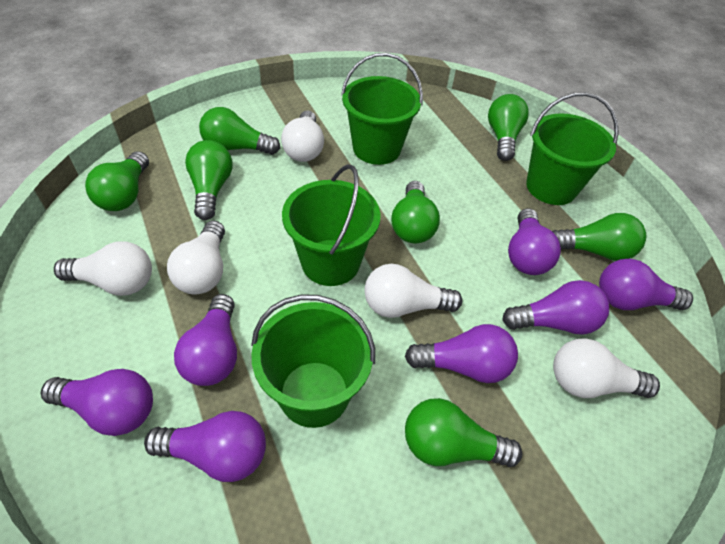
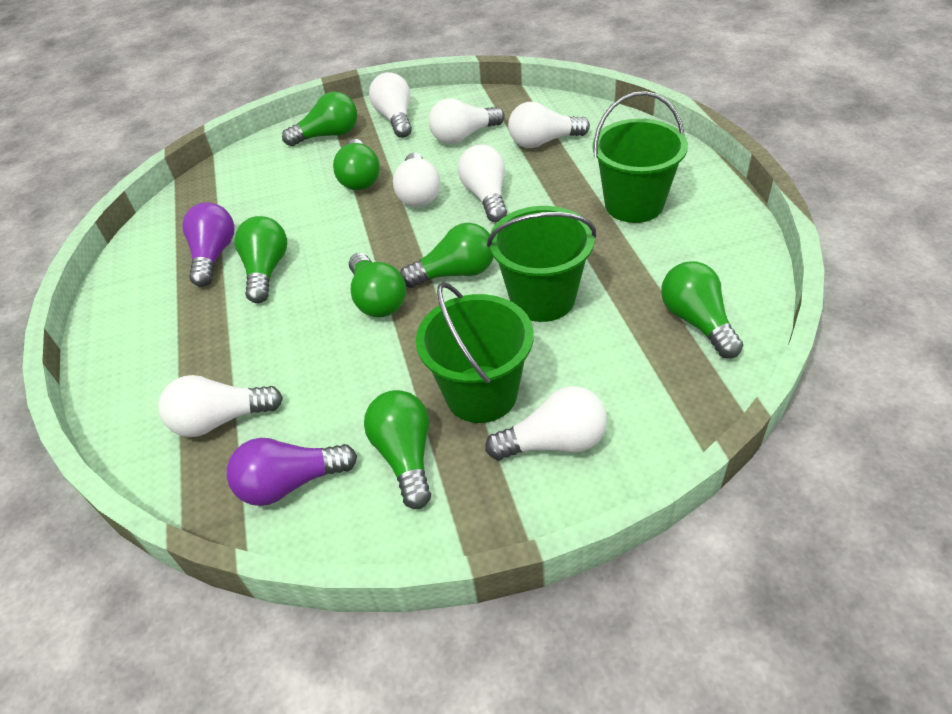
green bucket: [251,294,375,428] [282,164,381,286] [341,53,423,165] [526,92,619,205] = 4 -> [416,282,534,423] [487,206,596,322] [592,91,688,223] = 3
purple light bulb: [41,369,153,436] [144,411,266,482] [174,294,237,386] [405,324,518,383] [502,280,609,335] [508,208,561,275] [599,259,693,310] = 7 -> [182,203,234,287] [227,438,357,506] = 2
white light bulb: [54,241,152,296] [167,221,225,294] [281,110,324,162] [364,264,462,318] [553,338,660,398] = 5 -> [158,375,283,437] [369,72,412,138] [393,153,441,207] [429,98,505,144] [458,144,507,222] [485,386,607,460] [508,102,590,148] = 7

